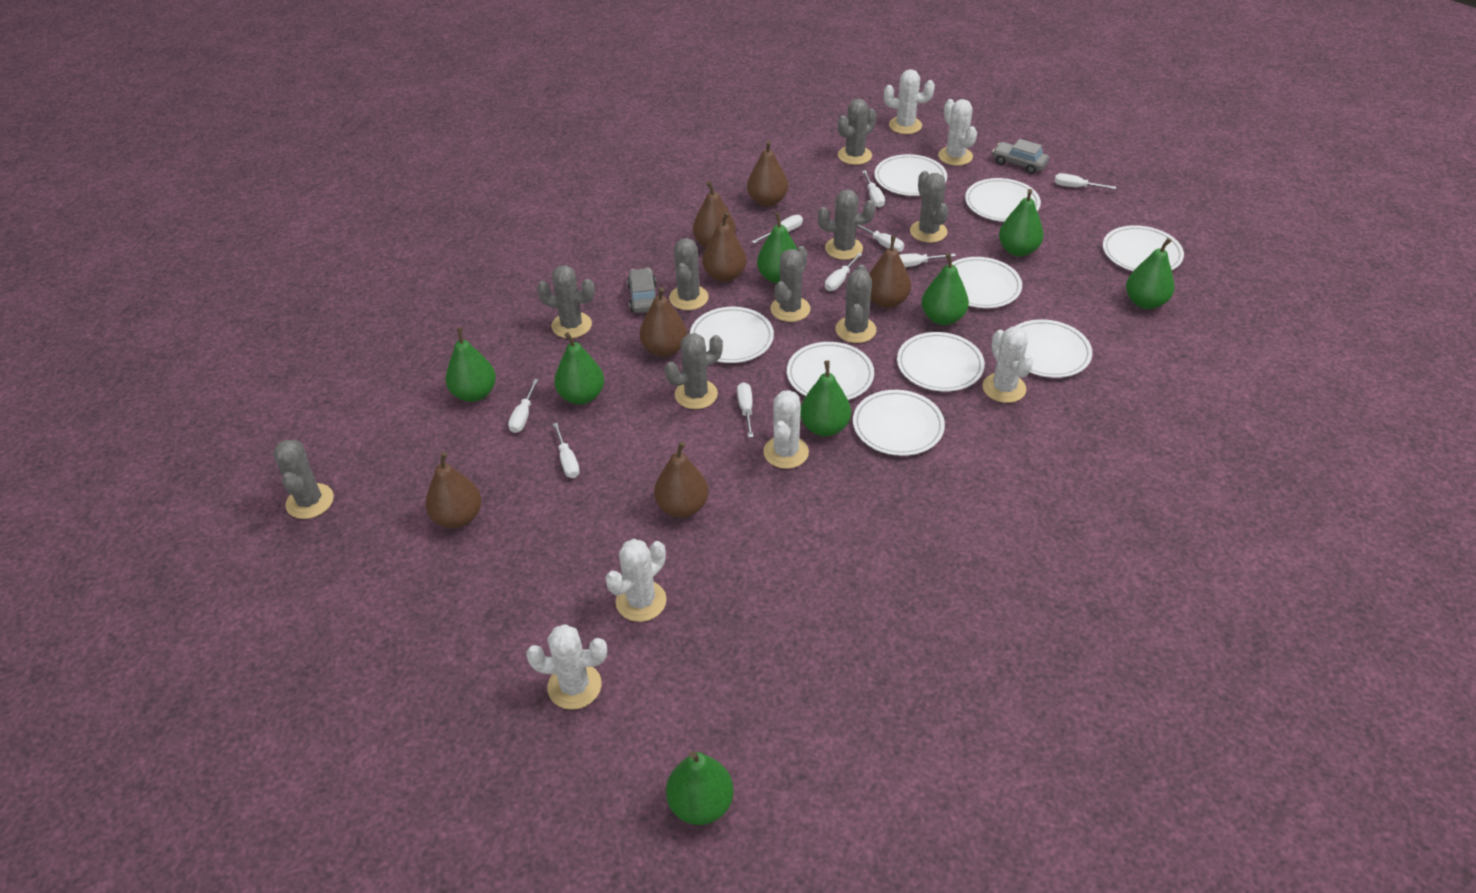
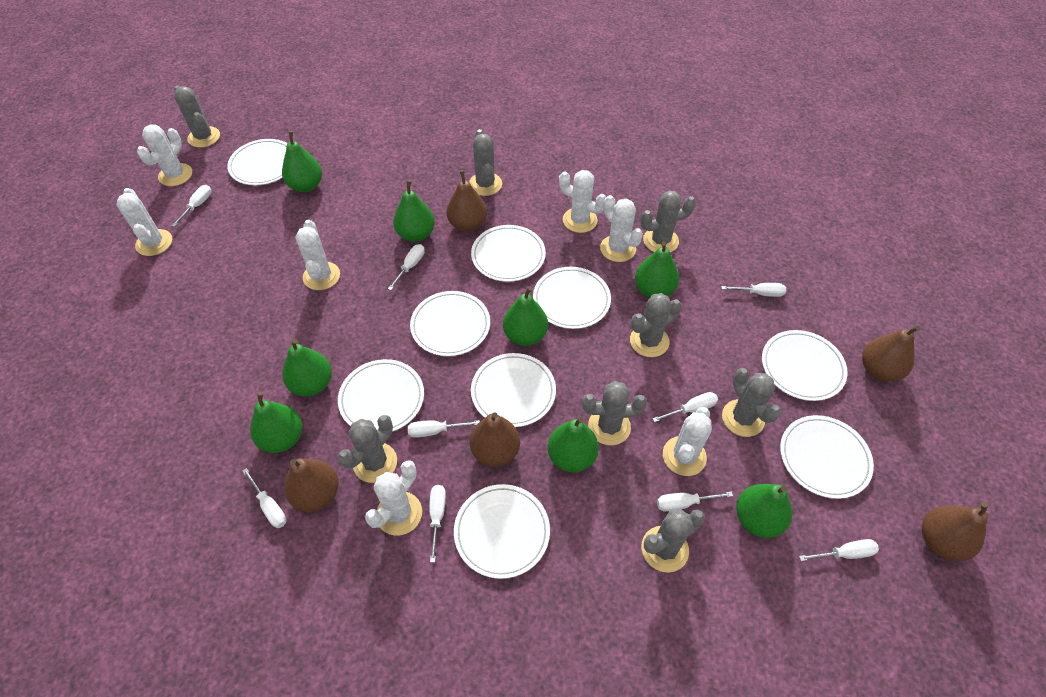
brown pear: [425,452,481,528] [640,287,687,357] [654,442,709,518] [693,181,736,247] [702,212,747,282] [747,141,788,207] [869,236,911,308] = 7 -> [284,458,339,512] [446,170,487,232] [470,412,520,467] [862,326,920,382] [922,502,988,561] = 5
grey cactus: [273,440,334,519] [537,265,595,338] [665,333,723,409] [669,238,708,310] [770,246,810,322] [818,189,875,260] [835,265,876,343] [838,99,877,165] [910,171,949,243] = 9 -> [174,86,220,148] [338,415,397,483] [469,129,502,196] [582,381,647,445] [630,293,682,357] [640,191,696,252] [641,509,705,573] [722,368,781,437] = 8
grey car: [627,268,656,313] [992,139,1049,174] = 2 -> none = 0
white cactus: [526,624,607,710] [605,539,667,622] [763,390,809,469] [884,69,935,134] [938,99,977,166] [982,327,1033,403] = 6 -> [116,188,172,256] [137,124,192,186] [295,220,340,290] [365,461,422,536] [559,170,606,233] [600,195,643,262] [663,407,712,476] = 7

